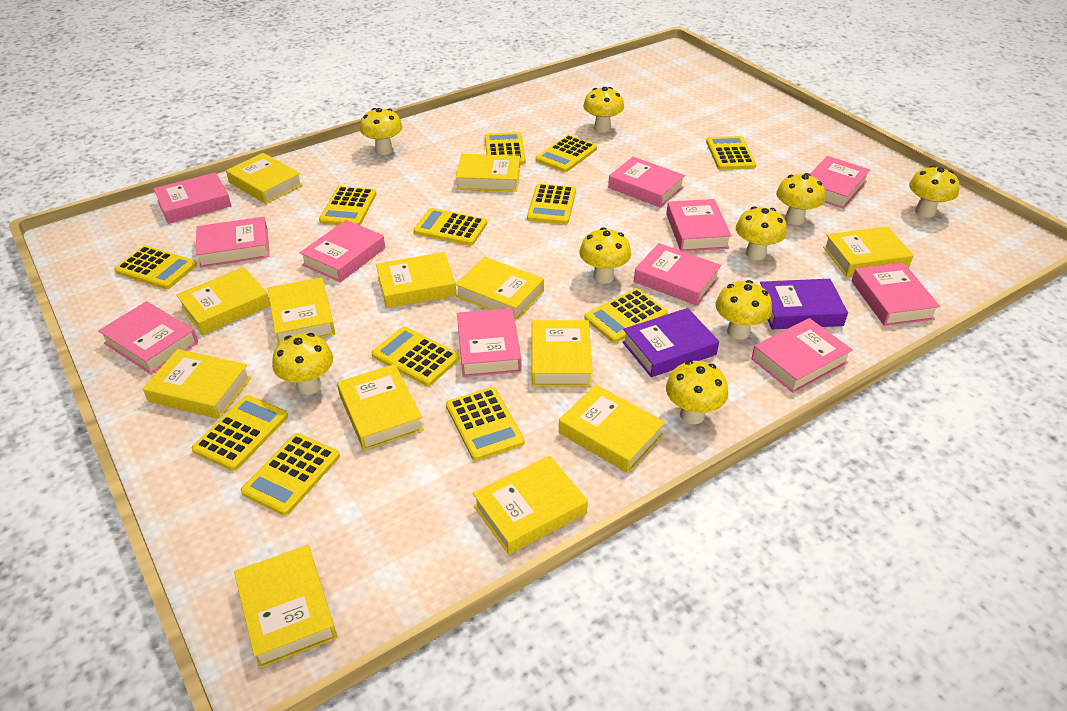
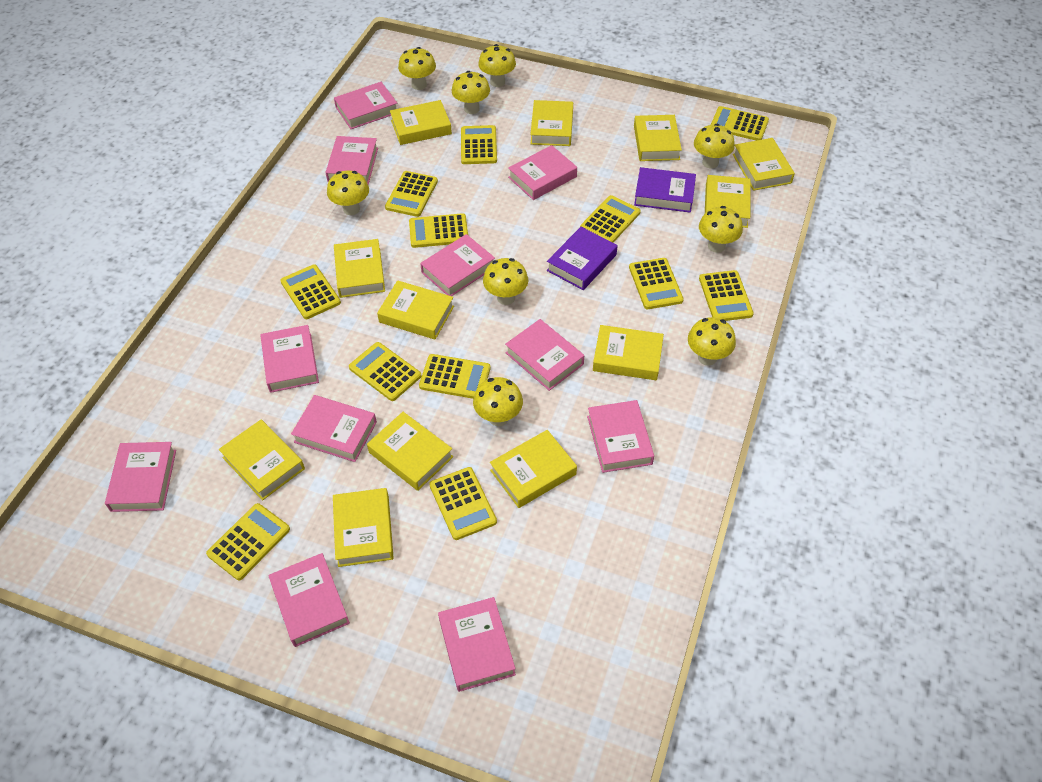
yellow book: [143,349,251,419] [176,267,271,335] [226,153,303,204] [234,545,337,668] [268,277,335,344] [337,364,424,450] [376,252,457,308] [455,257,544,321] [456,154,520,192] [473,455,588,555] [532,320,593,386] [559,385,665,473] [823,226,914,277] = 13 -> [219,420,305,500] [333,488,394,567] [334,239,385,298] [367,412,453,491] [377,280,454,339] [390,100,452,145] [490,430,577,508] [530,100,573,146] [593,325,664,380] [634,115,682,161] [705,175,750,228] [733,138,795,191] = 12

